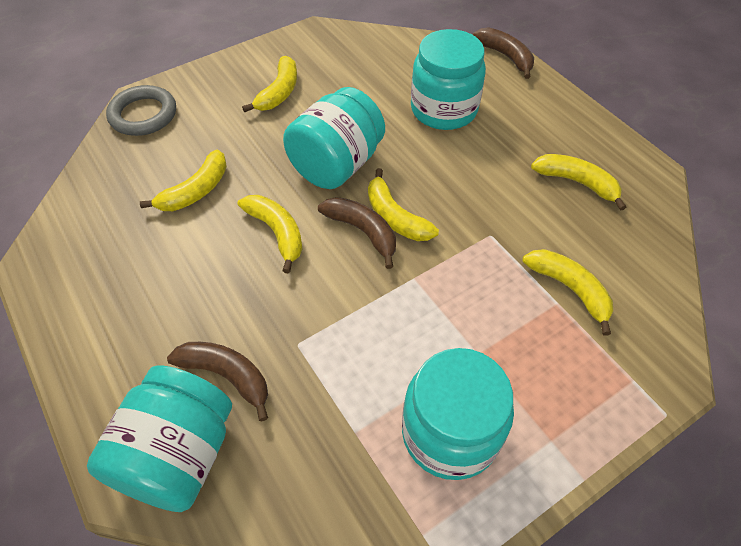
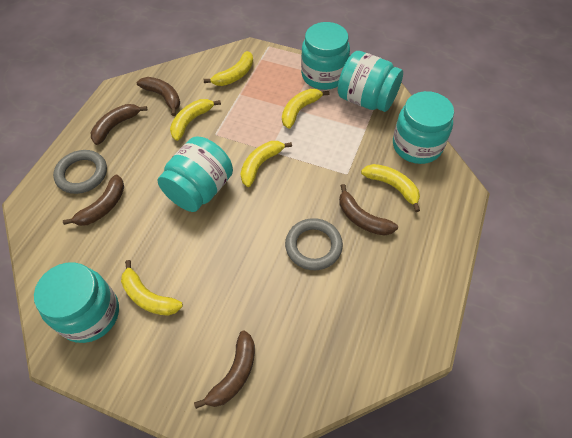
brown banana: [167,342,268,421] [318,197,396,269] [473,27,534,79] = 3 -> [63,175,124,226] [91,104,147,145] [137,77,180,116] [194,330,255,409] [339,184,398,236] = 5
grey ring: [106,85,176,136] = 1 -> [53,150,107,194] [285,218,343,270] = 2
turquoise jar: [87,365,232,512] [283,87,385,189] [402,348,514,480] [411,29,486,130] = 4 -> [34,262,119,343] [158,136,233,212] [301,22,350,90] [338,51,403,112] [393,91,454,164] = 5

